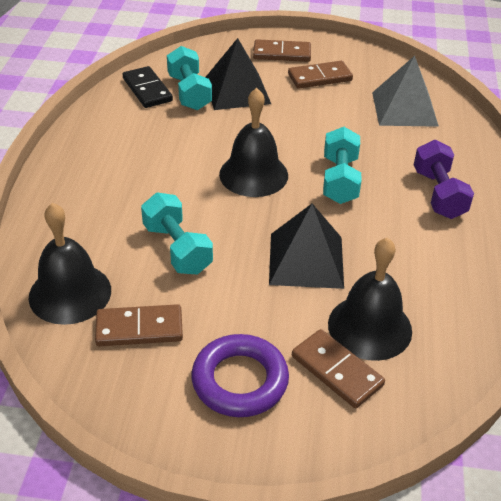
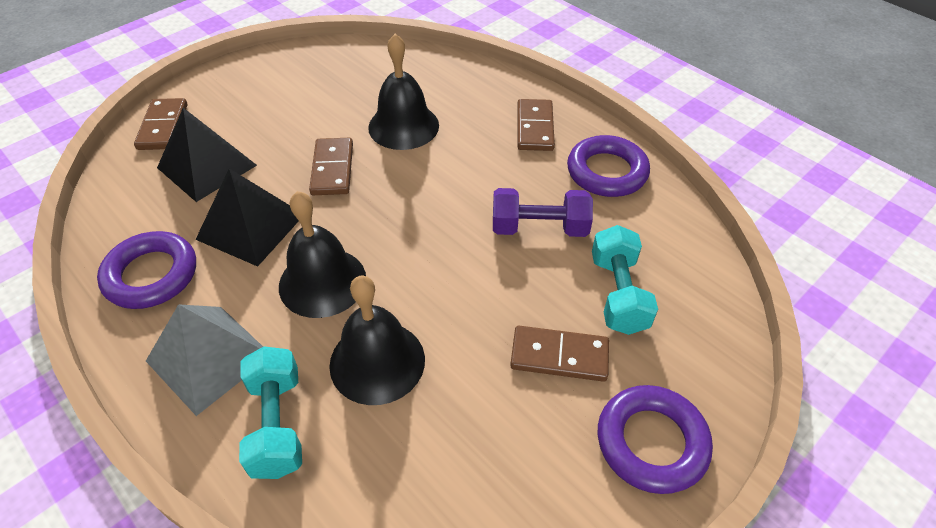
black domino: [122,66,173,108] = 1 -> none = 0
purple ring: [191,334,289,417] = 1 -> [97,231,196,309] [567,135,650,197] [598,385,713,494] = 3
turquoise dumbbell: [141,193,213,275] [167,46,212,110] [323,127,362,204] = 3 -> [239,346,302,479] [592,225,658,335] = 2

